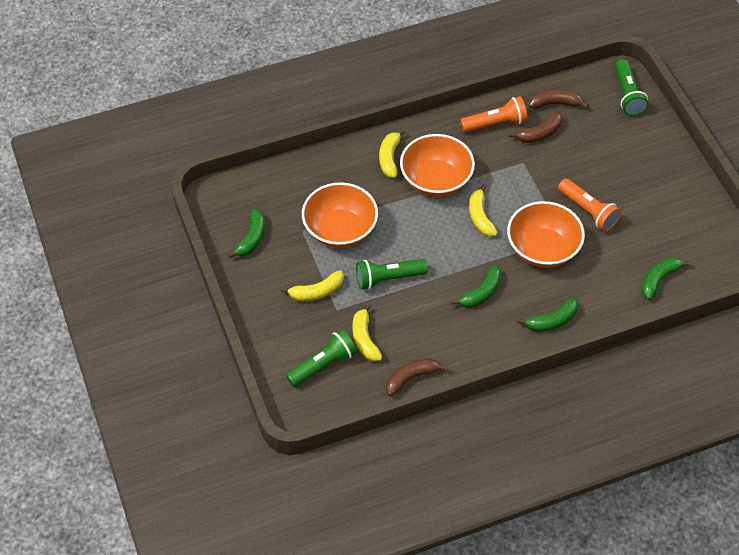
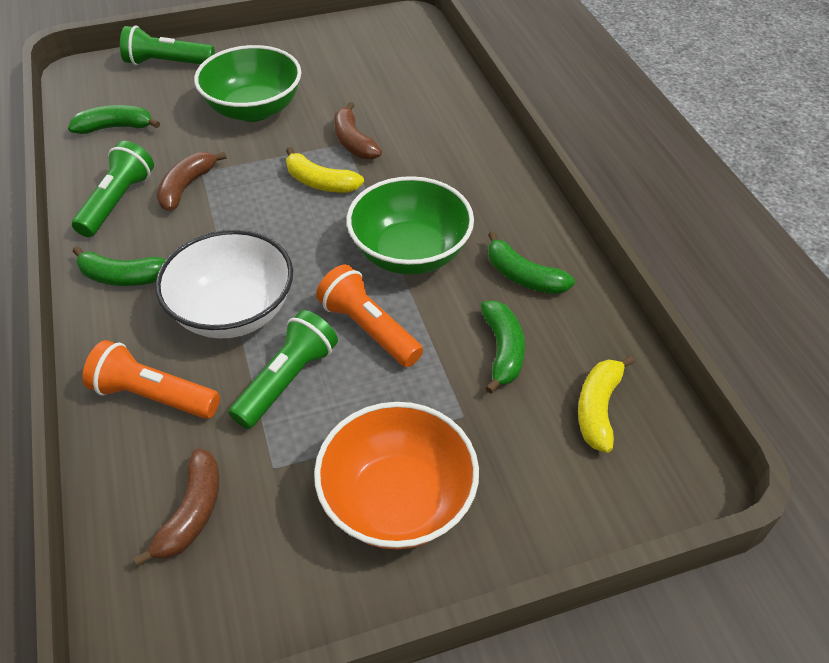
green bowl: none = 0 -> [194,45,301,122] [347,176,474,275] = 2
orange bowl: [302,182,378,248] [400,134,475,197] [507,201,585,268] = 3 -> [314,402,479,549] = 1
white bowl: none = 0 -> [155,230,293,339] = 1
yellow banana: [281,270,344,301] [352,303,382,362] [379,129,405,178] [469,184,498,237] = 4 -> [286,147,364,193] [578,356,635,453] = 2

